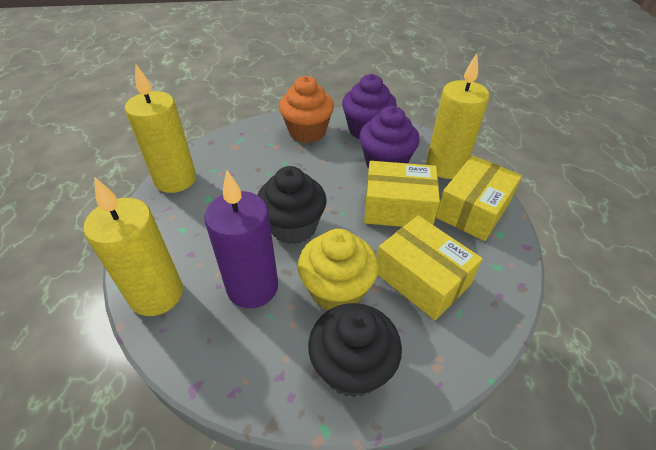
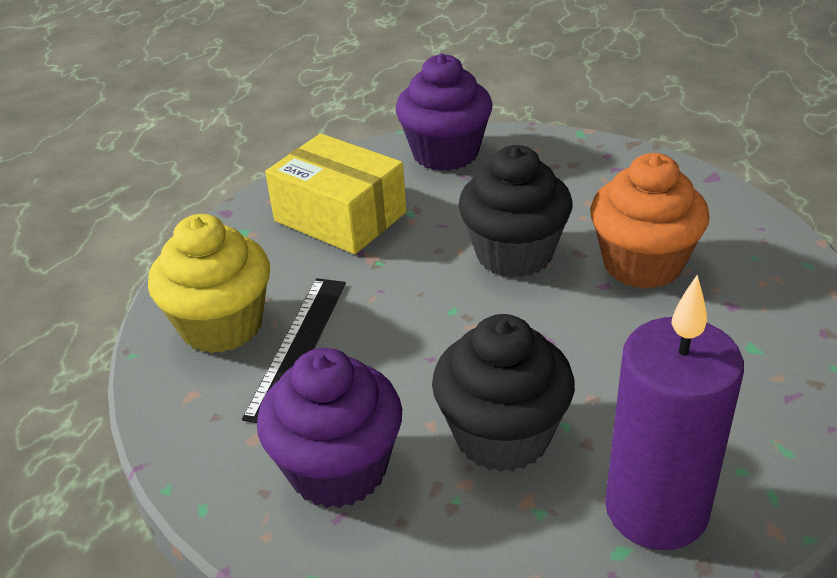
black ruler: none = 0 -> [242,278,346,423] = 1
yellow box: [364,161,440,227] [377,215,483,320] [436,155,522,241] = 3 -> [265,133,406,254] = 1
yellow candle: [83,177,183,316] [125,64,196,193] [426,53,489,179] = 3 -> none = 0

